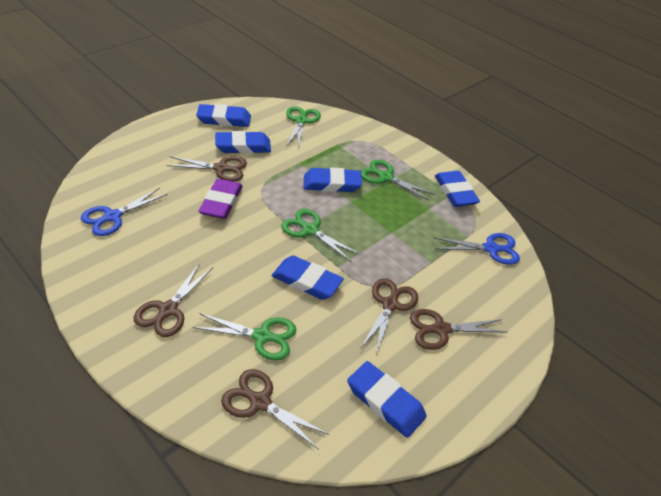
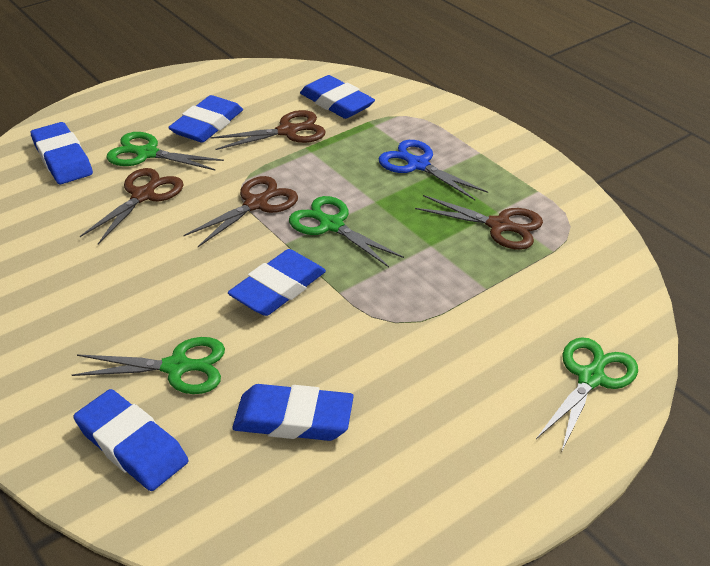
blue scissors: [81,188,168,236] [434,233,520,265] = 2 -> [378,140,488,200] = 1
brown scissors: [134,263,213,337] [167,156,247,182] [221,369,329,450] [360,278,418,355] [410,309,507,350] = 5 -> [80,168,183,245] [183,176,298,247] [211,110,326,150] [415,195,543,250] = 4
purple eraser: [198,179,243,219] = 1 -> none = 0

